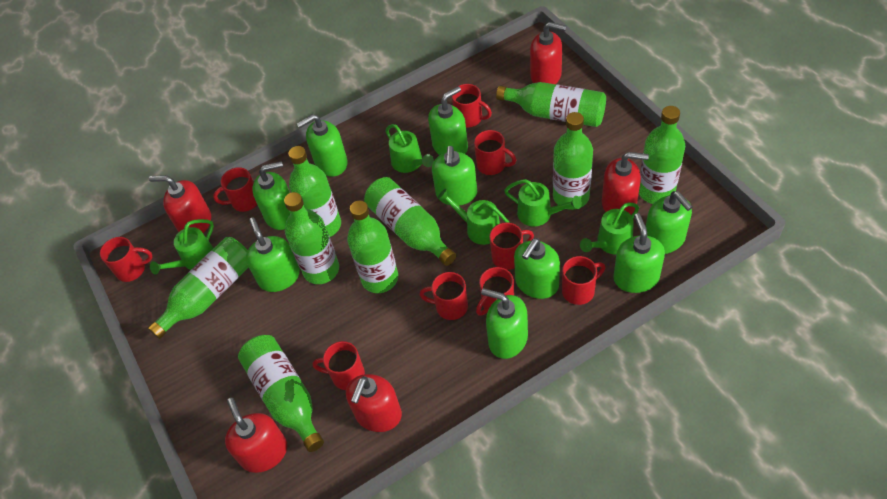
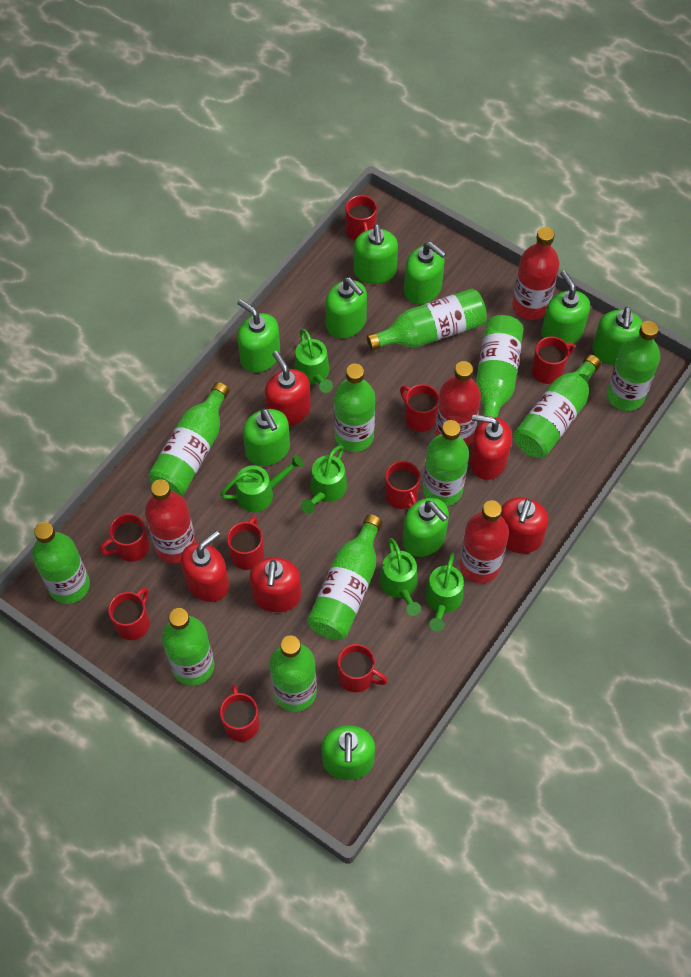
green bottle: [148,237,249,339] [238,335,324,452] [284,192,339,284] [288,146,341,237] [347,201,398,293] [364,177,457,266] [496,82,606,127] [553,112,593,210] [639,106,685,204] = 9 -> [32,522,90,604] [148,382,229,496] [162,608,214,686] [270,635,317,712] [307,514,382,640] [334,364,375,452] [367,289,487,351] [423,420,469,506] [476,315,524,418] [514,355,601,458] [607,321,660,411] = 11
red bottle: none = 0 -> [145,479,196,563] [435,361,481,446] [459,500,509,583] [512,227,559,320] = 4

